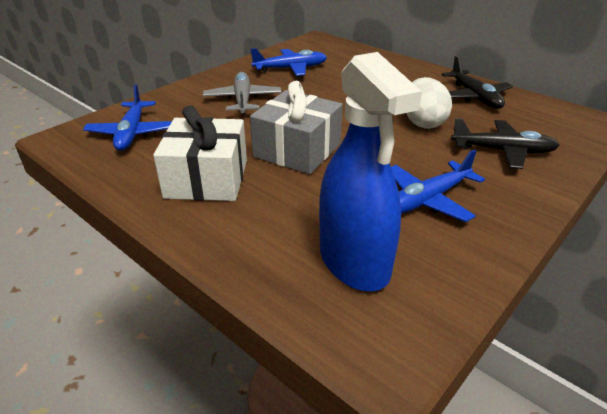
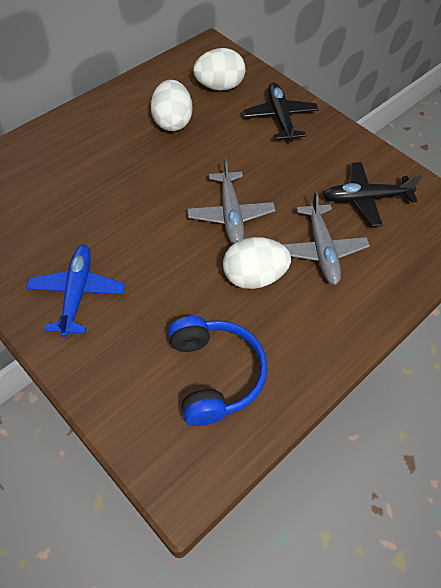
blue headphones: none = 0 -> [168,316,268,426] = 1
blue plane: [83,84,172,151] [251,48,327,76] [391,149,485,222] = 3 -> [26,245,125,337] = 1
blue spray bottle: [319,52,422,291] = 1 -> none = 0
grey gift: [250,81,343,174] = 1 -> none = 0
grey plane: [203,72,282,114] = 1 -> [187,158,275,244] [282,191,370,285] = 2
white egg: [406,77,452,129] = 1 -> [151,80,193,131] [193,48,245,91] [223,237,291,289] = 3
white gift: [153,105,247,201] = 1 -> none = 0

